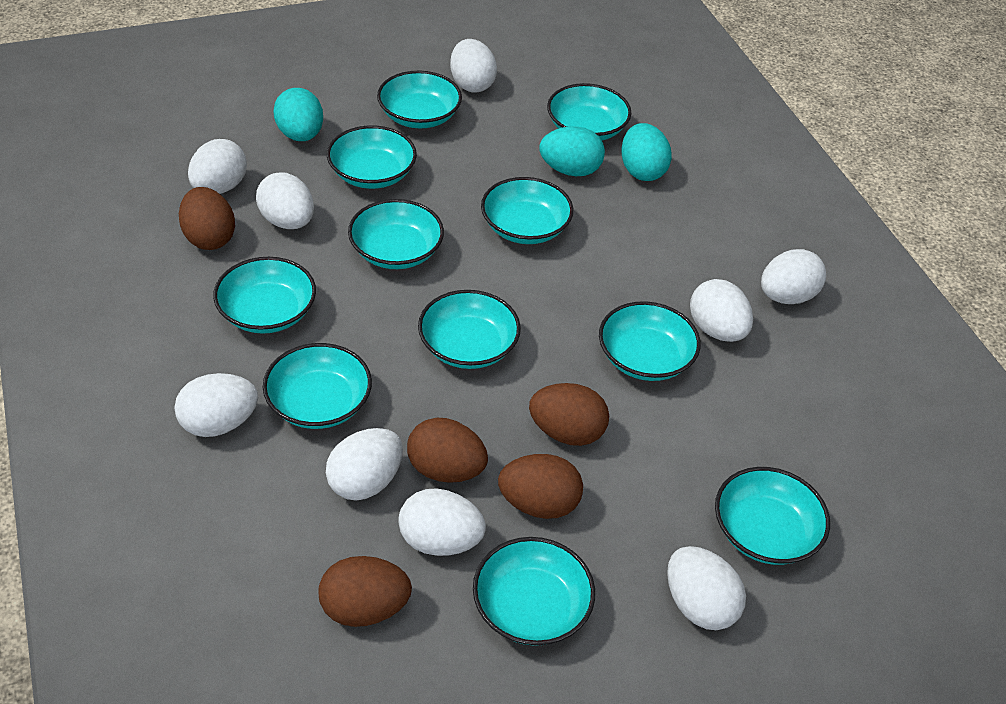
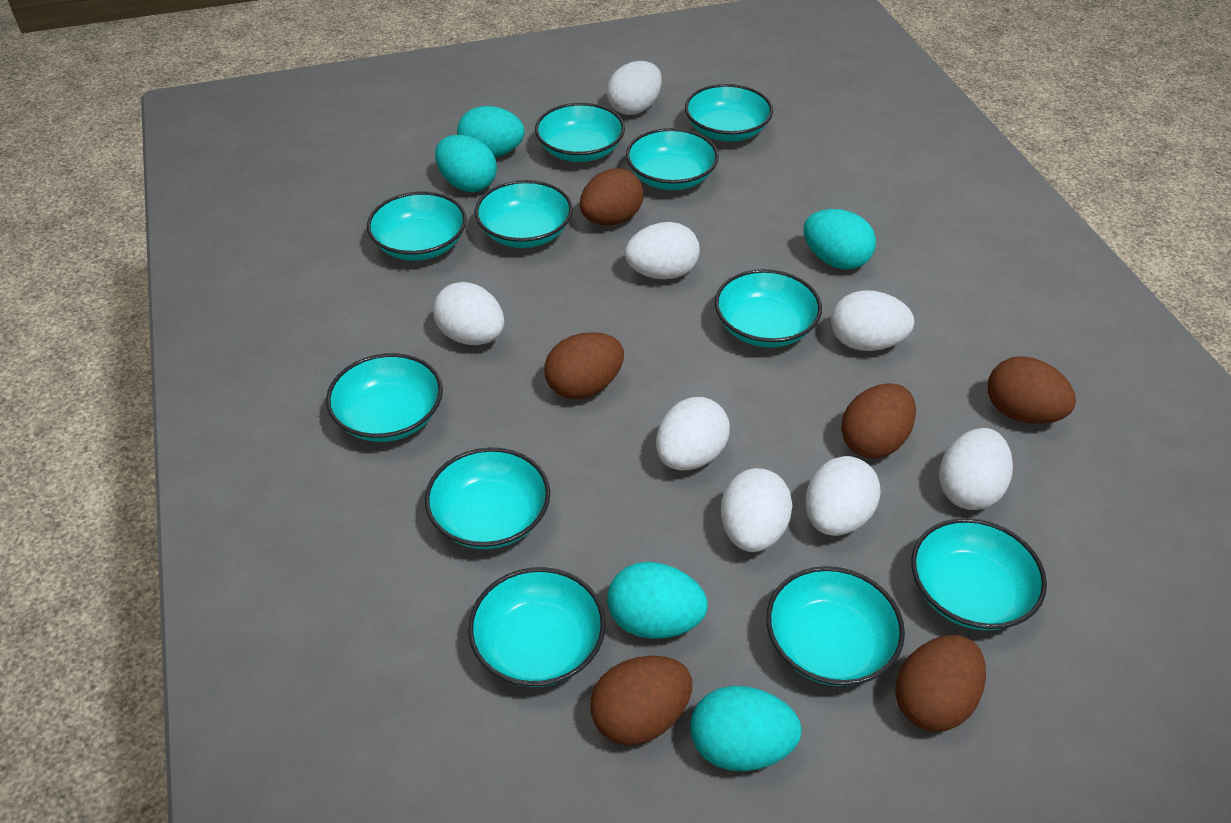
brown egg: [179,187,235,250] [319,556,412,627] [407,418,488,483] [498,454,583,519] [529,383,609,446] = 5 -> [545,332,624,399] [580,168,644,225] [590,656,692,745] [841,383,916,459] [895,635,986,731] [988,356,1076,424] = 6
turquoise egg: [273,88,323,141] [539,126,605,176] [621,123,672,181] = 3 -> [435,135,497,192] [457,106,524,157] [607,562,708,639] [690,686,802,771] [804,209,876,270] = 5
white egg: [174,373,258,437] [188,139,247,194] [256,173,314,229] [326,428,403,501] [398,488,486,556] [450,39,497,93] [667,546,746,630] [690,279,753,342] [761,249,826,304] = 9 -> [433,282,504,345] [607,61,662,115] [625,222,700,279] [656,397,730,471] [721,468,793,552] [805,456,881,536] [831,290,914,351] [939,428,1013,510] = 8

